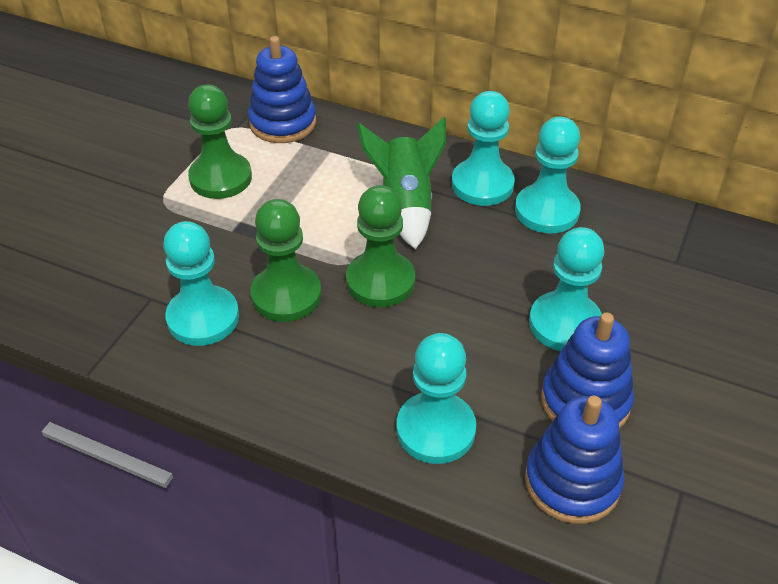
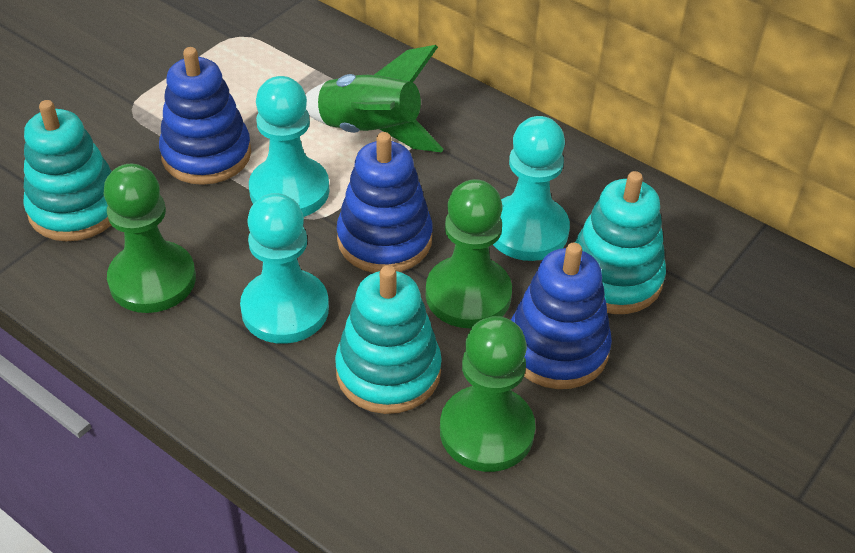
turquoise pawn: [163,221,239,346] [397,333,476,464] [451,91,515,206] [515,117,581,234] [529,227,604,351] = 5 -> [240,193,329,344] [249,76,329,217] [493,116,570,261] = 3
turquoise stacking toy: none = 0 -> [23,100,112,241] [335,265,442,414] [574,171,666,314] = 3

